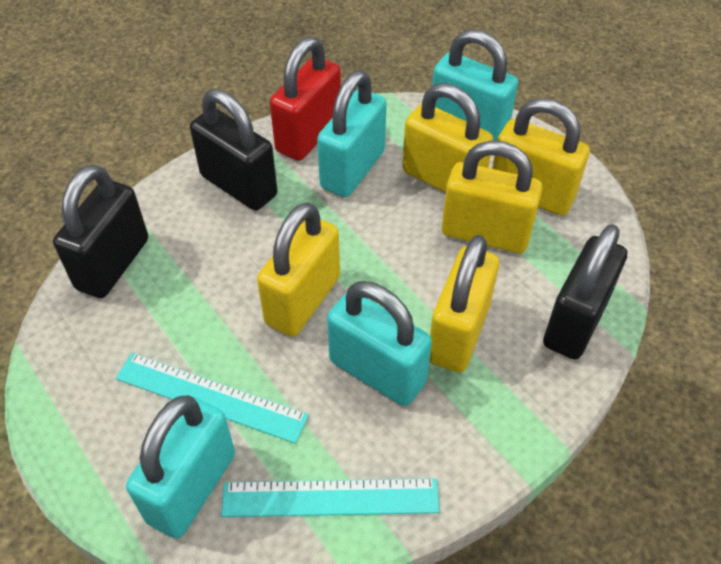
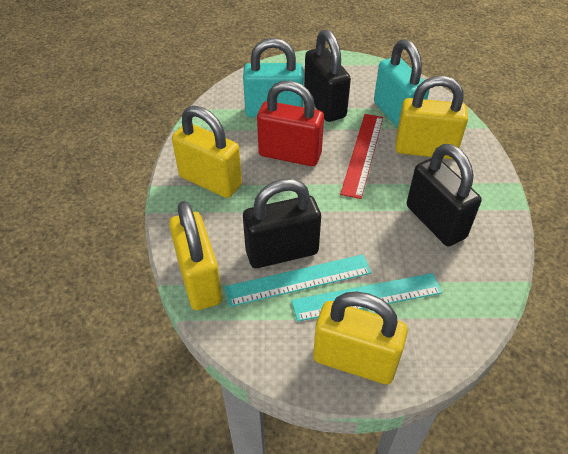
red ruler: none = 0 -> [340,114,383,199] = 1
turquoise padlock: [126,395,235,539] [317,70,387,197] [327,281,432,406] [432,29,518,141] = 4 -> [243,38,304,117] [374,39,430,128] = 2
yellow padlock: [257,202,340,337] [402,83,493,193] [429,235,499,373] [442,140,543,253] [492,98,590,216] = 5 -> [169,201,222,310] [172,106,242,198] [313,291,408,384] [395,76,468,159] = 4

